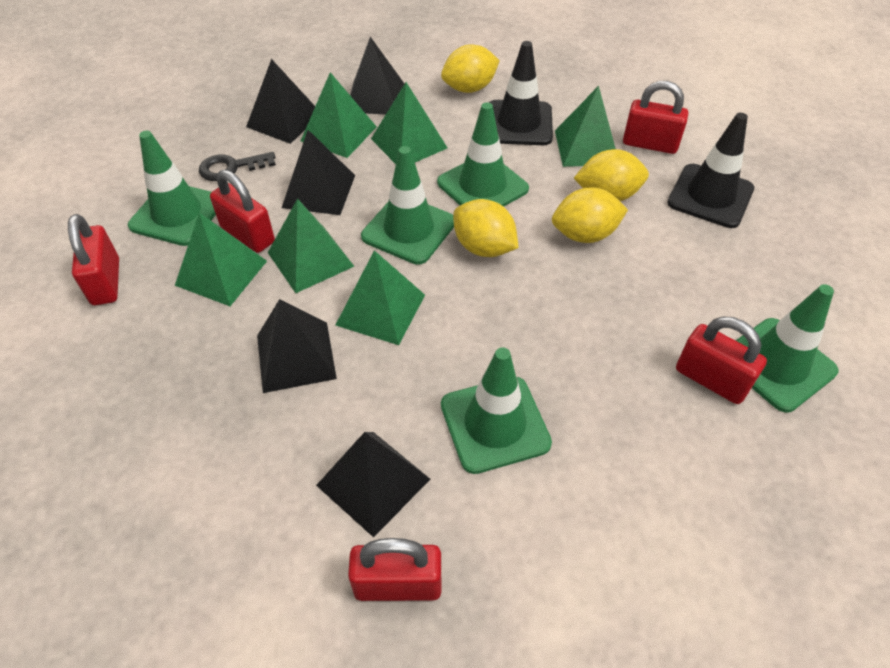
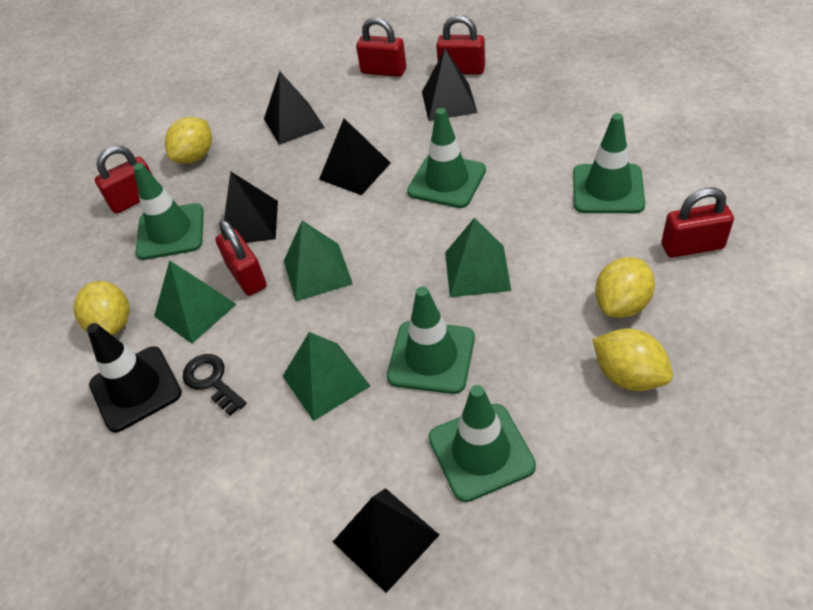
black traffic cone: [489,41,553,145] [667,113,754,228] = 2 -> [87,323,182,433] = 1
green pyramid: [175,213,267,306] [268,198,354,293] [301,72,377,158] [336,250,425,345] [371,82,447,164] [555,86,616,167] = 6 -> [154,260,237,344] [283,332,370,421] [284,220,353,302] [445,217,511,297] = 4

